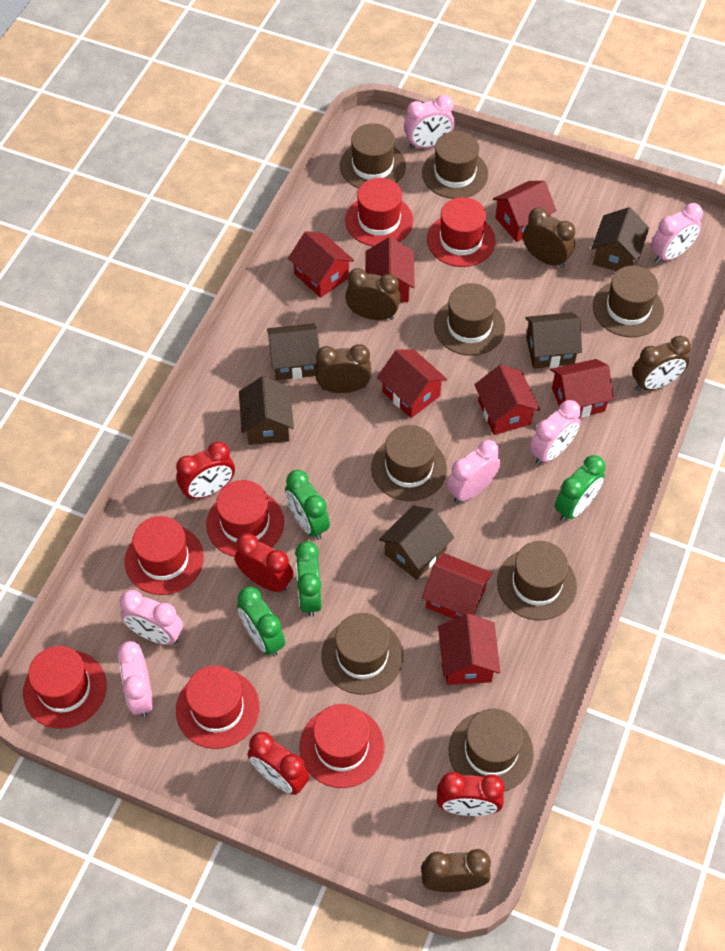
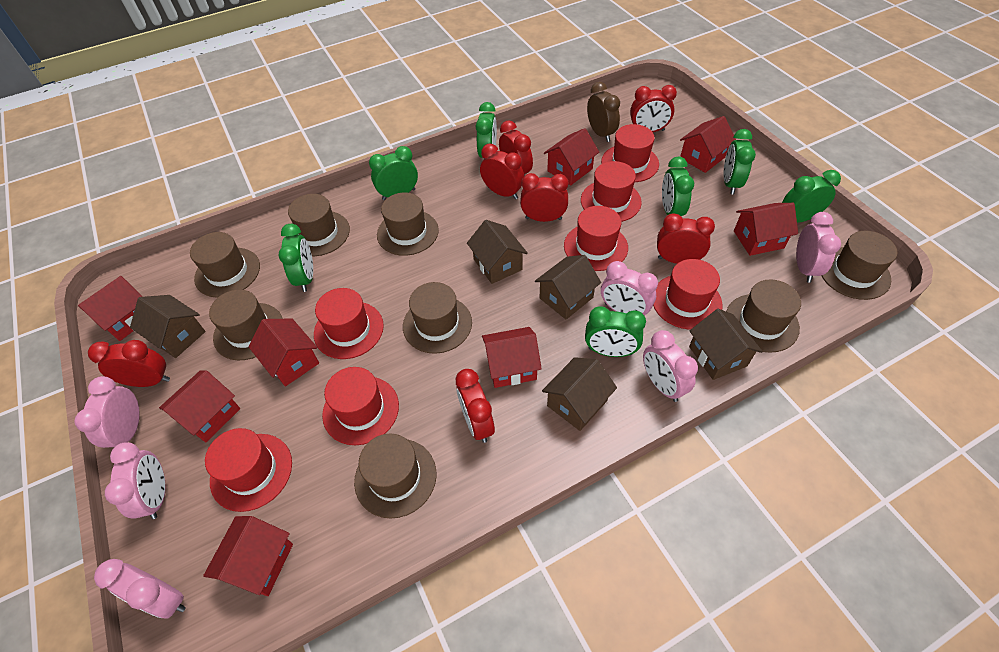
brown clock: [315,344,372,393] [345,268,401,320] [421,849,491,892] [523,207,575,268] [632,336,691,391] = 5 -> [587,82,620,142] = 1
green clock: [237,587,285,657] [285,470,330,540] [295,541,322,617] [555,455,605,522] = 4 -> [279,224,313,292] [369,146,418,200] [476,102,497,159] [585,306,646,357] [662,156,694,216] [724,129,756,194] [782,170,841,222] = 7
red clock: [176,441,235,500] [235,533,293,593] [248,732,310,795] [437,772,505,816] = 4 -> [88,340,170,387] [455,369,495,443] [480,144,524,199] [499,120,533,176] [520,173,568,222] [630,85,677,132] [657,213,715,264] = 7

